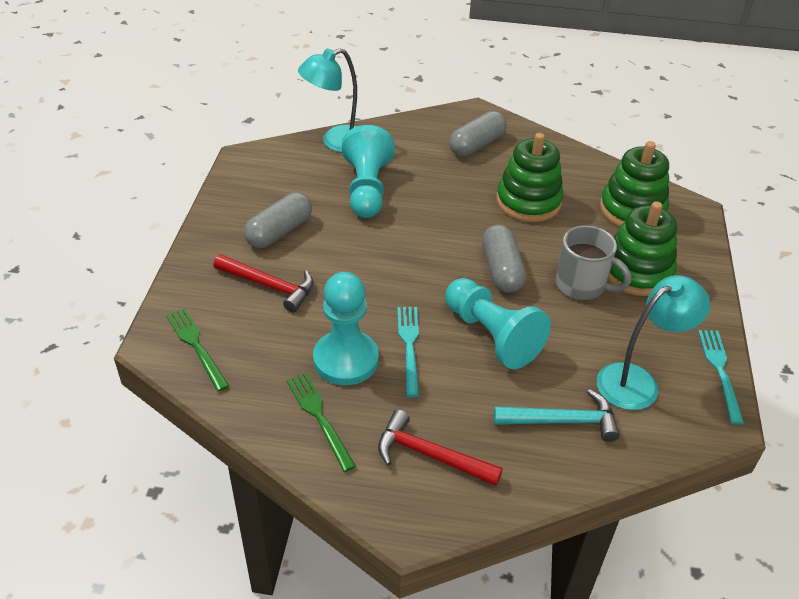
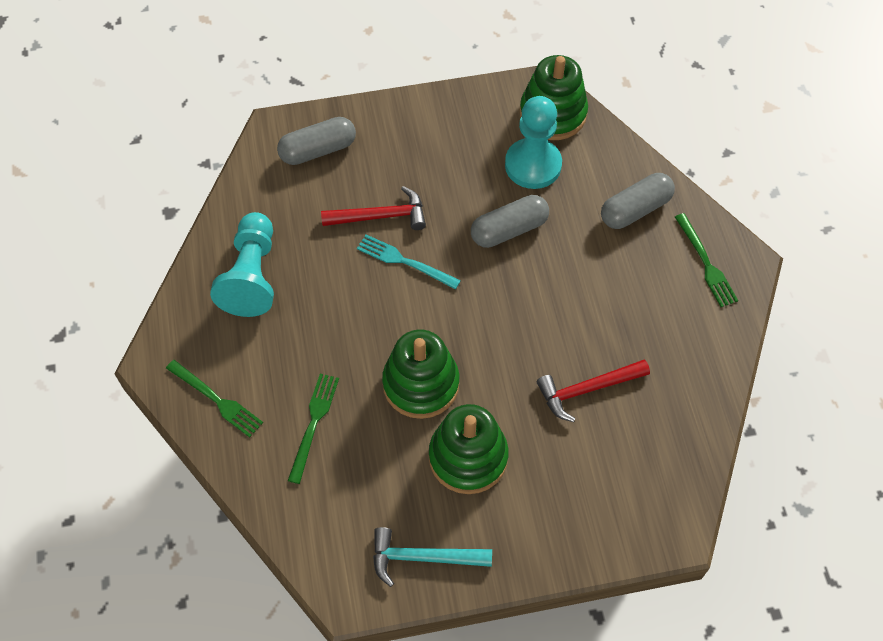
green fork: [166,308,229,392] [287,373,356,472] = 2 -> [166,360,263,438] [288,374,339,484] [675,213,738,307] = 3
grey mug: [556,225,631,300] = 1 -> none = 0
turquoise fork: [397,307,419,398] [698,330,744,425] = 2 -> [357,235,461,290] = 1
turquoise lamp: [298,48,357,153] [597,275,710,410] = 2 -> none = 0
turquoise pawn: [313,272,379,385] [342,125,395,218] [445,278,551,369] = 3 -> [210,212,274,317] [505,96,562,189] = 2

